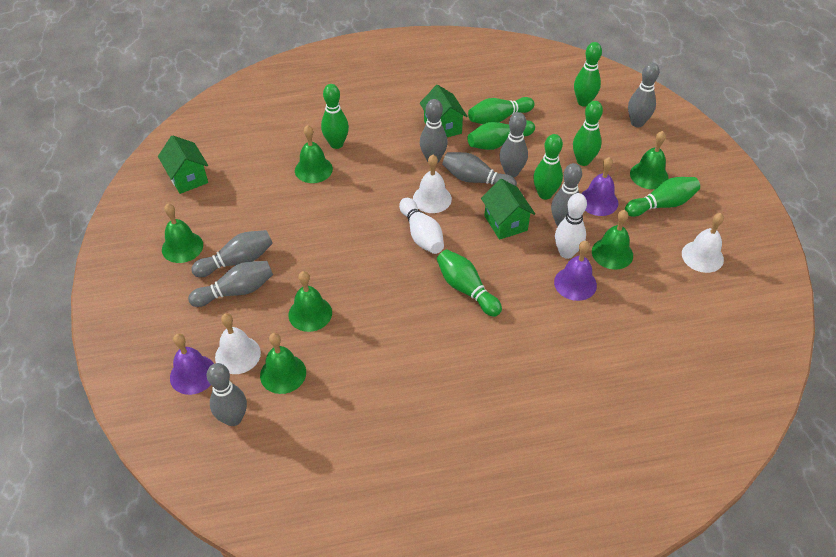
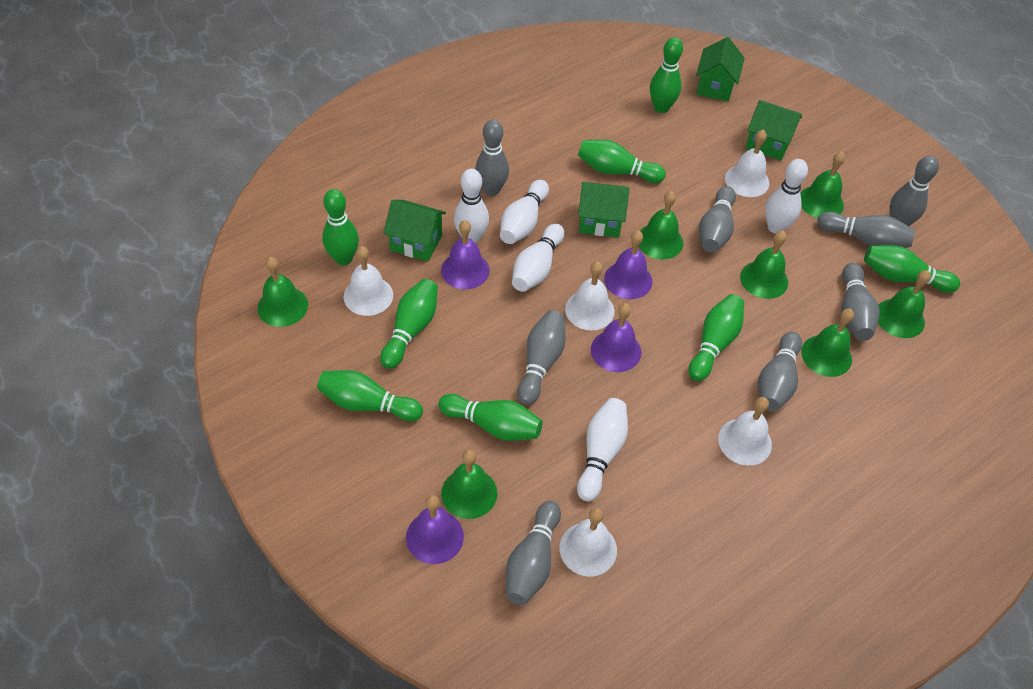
green bell: [162,204,203,263] [260,333,306,394] [289,271,332,332] [295,125,333,183] [592,210,633,270] [630,131,669,189] = 6 -> [257,257,308,327] [441,450,497,519] [639,191,683,259] [740,230,788,299] [800,152,845,218] [801,308,854,377] [878,270,931,338] = 7
green house: [158,135,208,194] [420,85,467,137] [481,179,535,240] = 3 -> [383,200,446,262] [578,182,630,237] [696,37,744,102] [745,100,802,161] = 4
purple bell: [170,334,214,395] [554,241,597,301] [581,157,618,216] = 3 -> [406,495,464,564] [441,220,489,289] [591,303,641,372] [604,230,653,299] = 4
white bell: [215,313,261,374] [413,155,452,213] [682,213,724,273] = 3 -> [344,246,393,316] [560,508,617,577] [565,262,615,331] [718,397,772,466] [725,130,769,197] = 5
white bowling pin: [399,198,444,254] [555,193,587,259] = 2 -> [454,169,489,243] [500,180,549,244] [512,224,564,292] [577,398,628,501] [765,159,808,233] = 5

